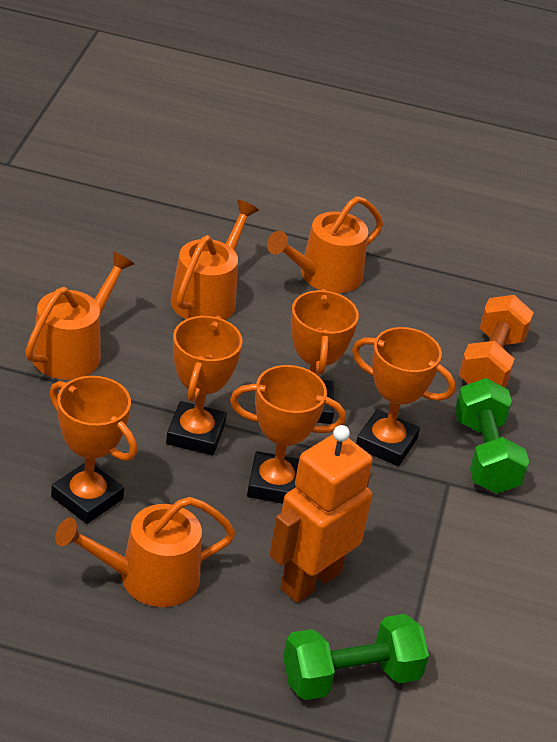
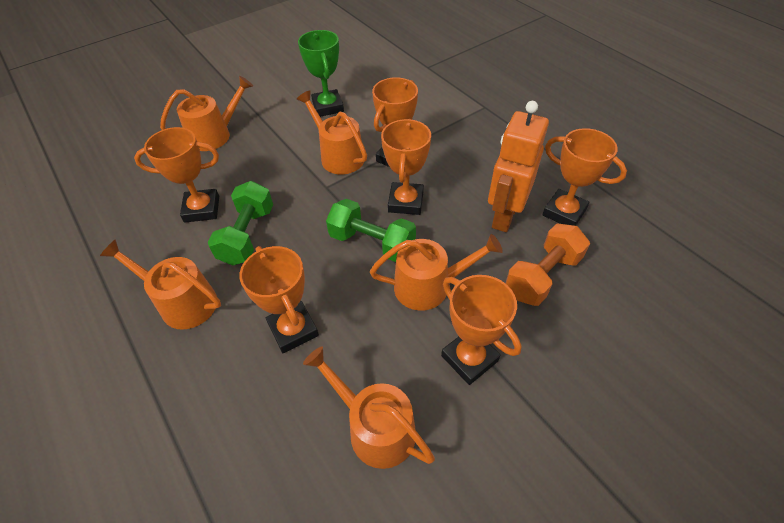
green trophy: none = 0 -> [298,30,344,117] = 1
orange trophy: [49,376,137,524] [166,316,243,456] [230,365,346,504] [291,289,359,424] [352,327,456,466] = 5 -> [134,127,219,223] [240,246,319,353] [372,77,418,167] [381,119,431,215] [441,275,522,385] [542,128,627,226] = 6
orange watering can: [25,251,135,380] [55,497,235,607] [170,200,259,320] [267,196,383,293] = 4 -> [100,240,221,330] [160,76,253,151] [297,90,367,175] [303,347,435,469] [370,234,503,311] = 5

